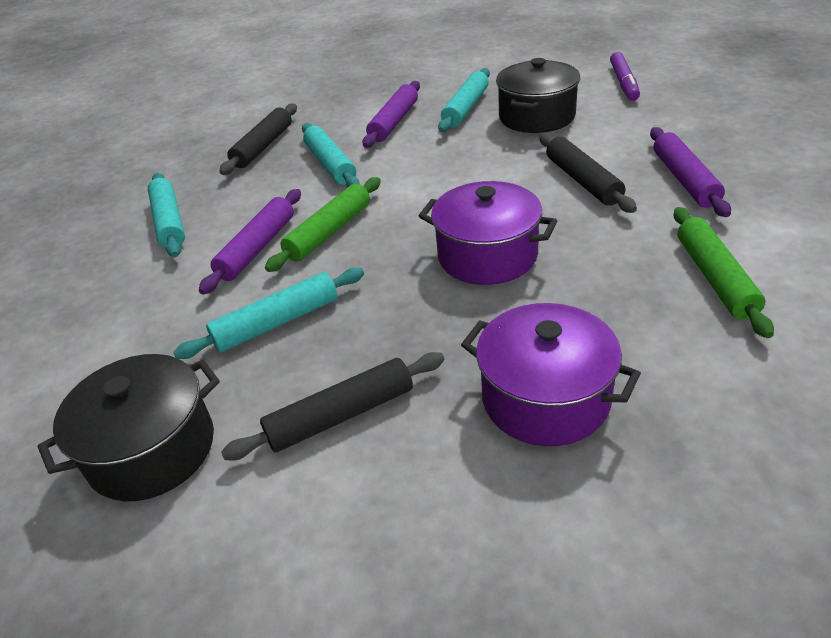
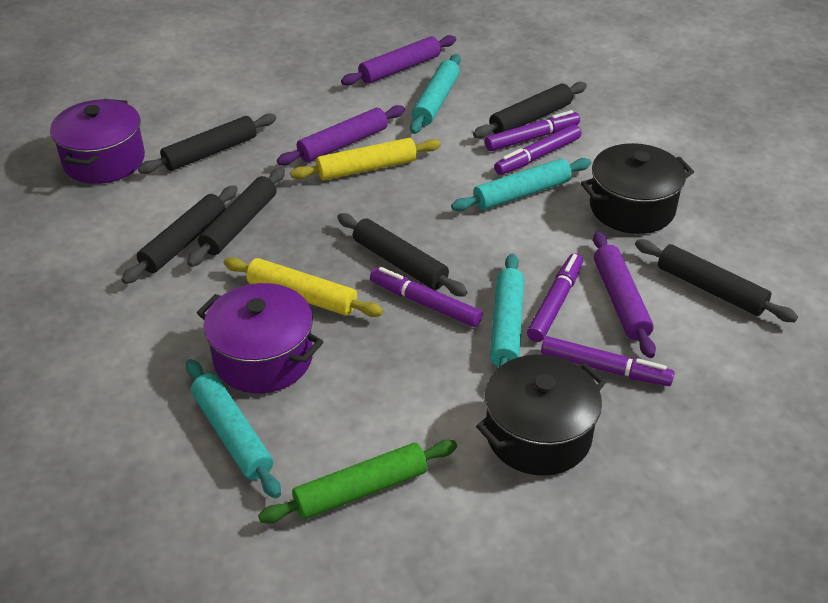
black rolling pin: [219,103,297,175] [221,352,444,460] [539,133,637,213] = 3 -> [122,185,238,284] [138,113,276,174] [187,168,285,267] [337,213,468,297] [473,82,587,138] [635,239,798,322] = 6
green rolling pin: [265,177,381,272] [673,207,774,338] = 2 -> [258,439,457,524] = 1
purple marker: [610,52,640,101] = 1 -> [370,267,483,327] [485,110,580,151] [494,125,581,175] [527,253,583,342] [541,336,675,386] = 5
yellow rolling pin: none = 0 -> [223,257,383,317] [290,138,441,180] = 2

